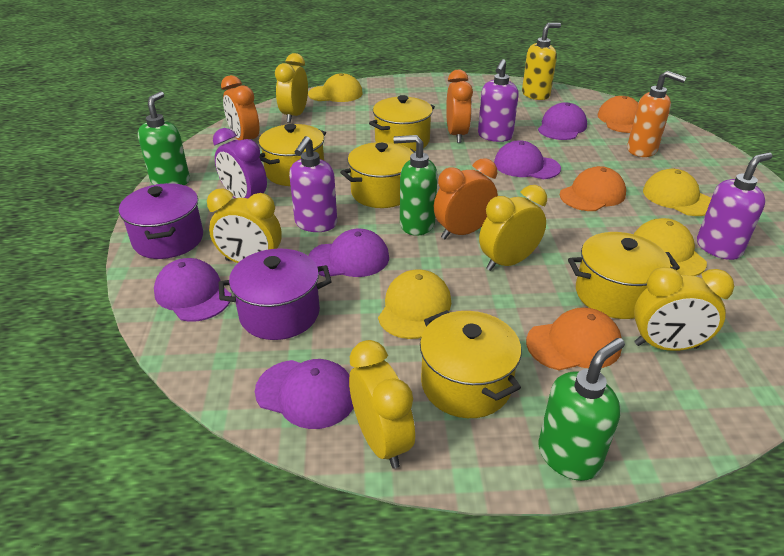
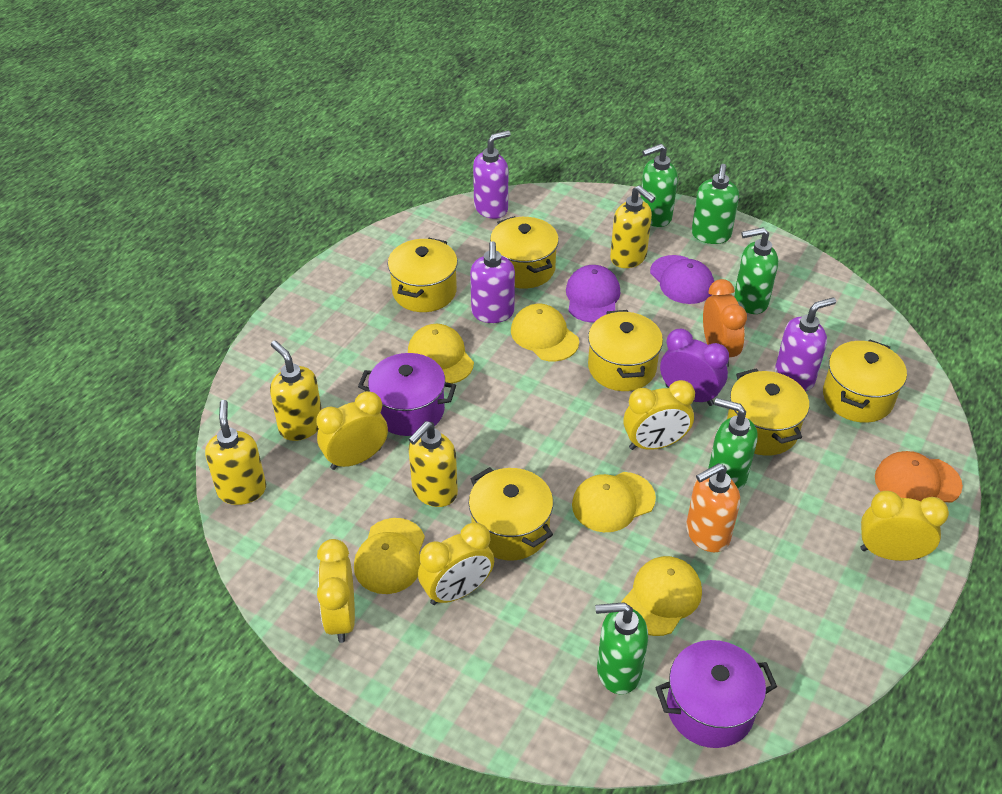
green soap dispenser: [138,91,190,185] [393,135,438,236] [539,338,625,481] = 3 -> [595,602,648,695] [640,144,678,227] [692,164,739,244] [708,398,758,491] [734,227,778,314] = 5
orange cap: [526,307,622,370] [560,166,626,211] [597,96,638,133] = 3 -> [875,451,963,502] = 1
orange clock: [221,75,259,140] [434,158,498,239] [446,70,473,143] = 3 -> [703,279,747,367] = 1
purple cap: [154,258,232,322] [255,359,354,429] [308,229,389,277] [494,140,561,179] [538,102,587,140] = 5 -> [566,265,620,323] [650,255,714,304] = 2
yellow cap: [308,73,363,102] [378,269,451,339] [634,218,707,276] [643,169,711,216] = 4 -> [354,518,425,594] [408,324,474,384] [511,304,579,361] [572,472,656,532] [621,556,702,636] = 5
yellow pot: [259,124,326,186] [340,142,415,208] [369,95,435,151] [420,310,521,418] [568,232,680,319] = 5 -> [388,238,458,312] [469,467,553,561] [490,216,559,289] [588,310,663,391] [727,369,809,456] [823,339,907,423] = 6
yellow soap dispenser: [522,23,561,100] = 1 -> [205,400,266,505] [270,341,322,441] [408,421,458,507] [610,186,655,268] = 4

